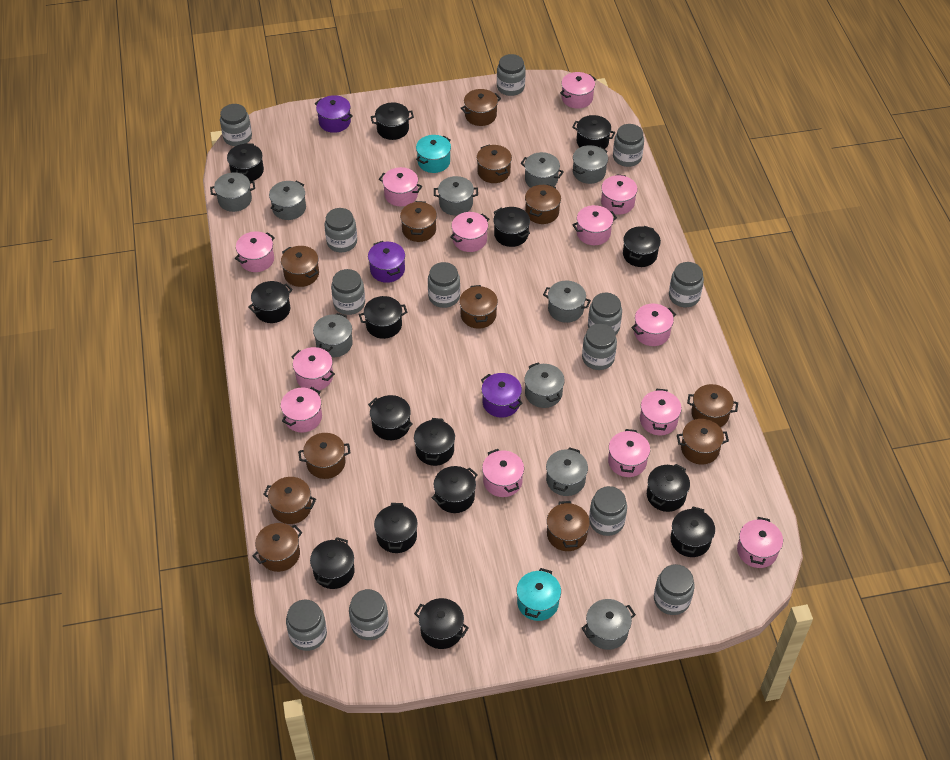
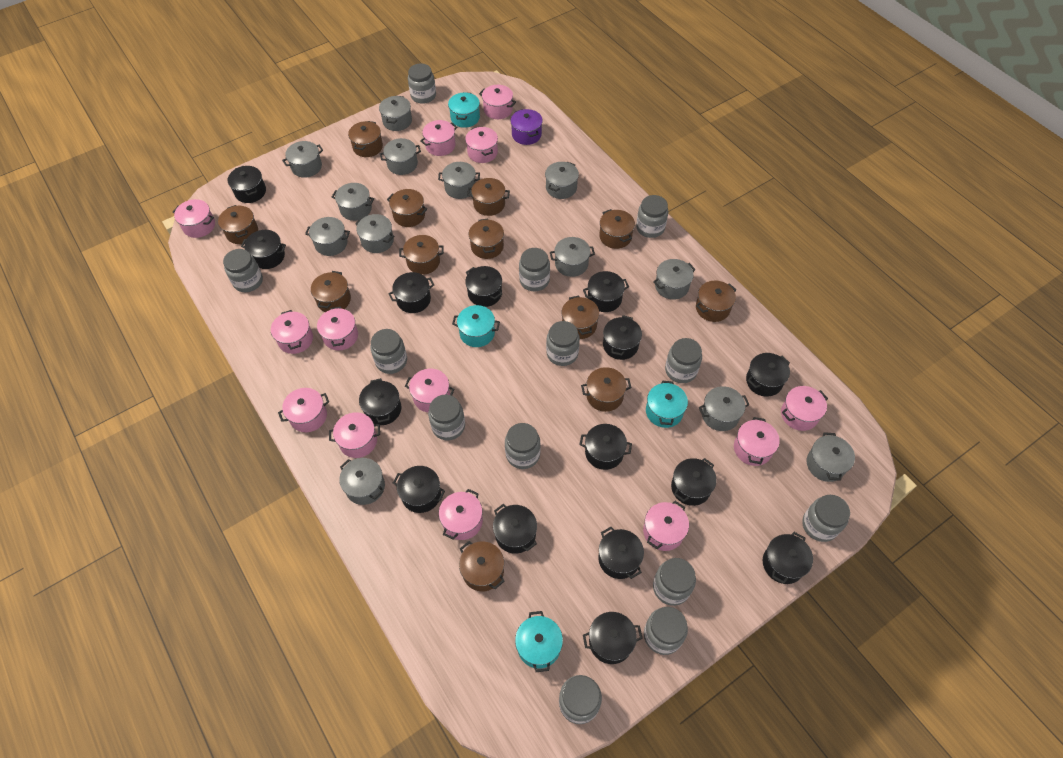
grey pot: [210,172,255,212] [269,181,306,220] [313,313,353,357] [434,176,478,216] [520,152,564,188] [524,362,565,408] [543,281,591,323] [546,447,588,496] [573,145,608,184] [582,599,636,650] = 10 -> [282,141,323,178] [305,217,350,256] [332,183,374,221] [339,458,385,505] [355,214,394,253] [379,96,412,131] [380,138,421,175] [438,162,480,199] [545,161,579,199] [550,237,595,277] [653,259,696,300] [699,386,749,431] [807,432,855,482] = 13
purple pot: [315,95,353,133] [368,241,405,283] [481,373,523,418] = 3 -> [511,109,543,145] = 1
turquoise pot: [416,135,451,173] [517,568,561,621] = 2 -> [448,92,480,128] [452,305,500,347] [515,611,563,672] [646,381,688,428] = 4

